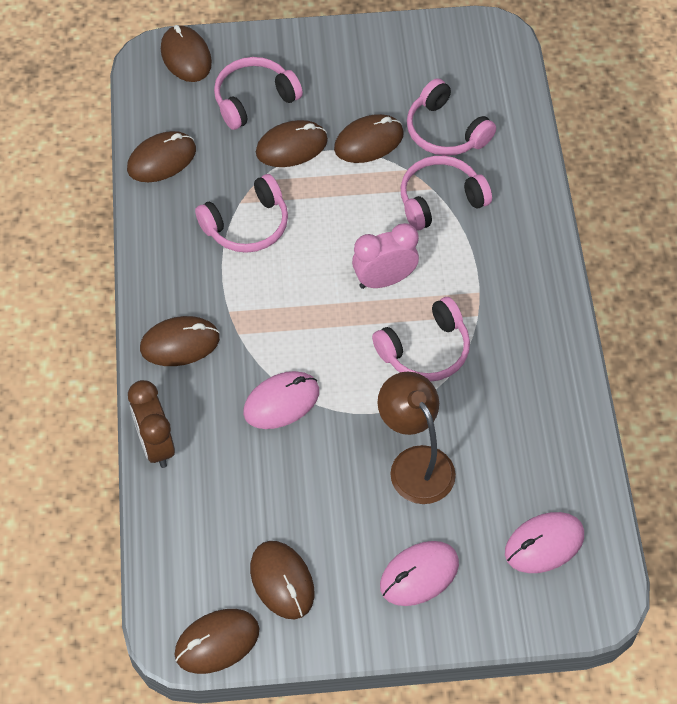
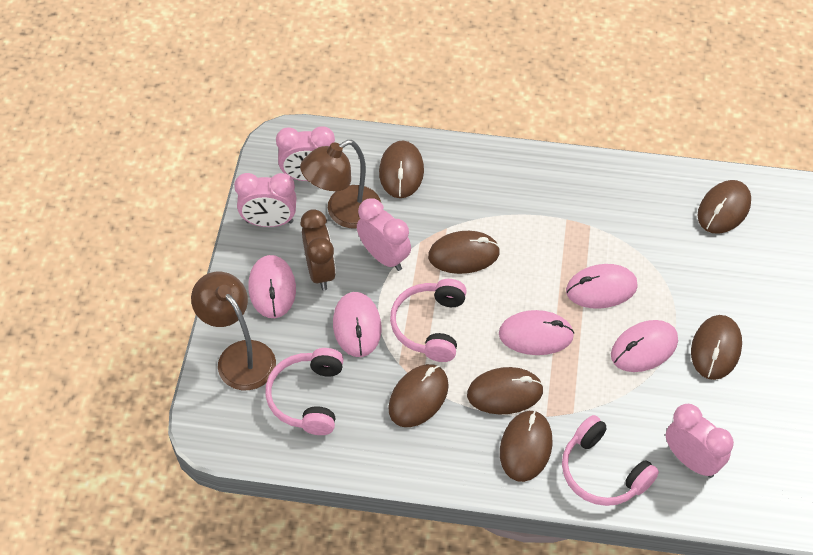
brown lamp: [378,372,456,504] = 1 -> [191,272,276,390] [300,140,381,229] = 2
pink clock: [352,223,419,289] = 1 -> [234,173,296,227] [276,126,335,181] [357,198,411,271] [666,404,734,478] = 4
pink headphones: [195,174,288,253] [214,57,303,130] [372,297,470,382] [401,156,492,231] [407,78,496,156] = 5 -> [265,348,344,435] [390,279,467,362] [562,415,659,506] = 3
pink mouse: [243,371,319,429] [380,541,459,606] [505,512,584,573] = 3 -> [248,255,296,318] [333,292,382,357] [499,310,574,355] [566,264,638,309] [611,320,678,372] = 5

